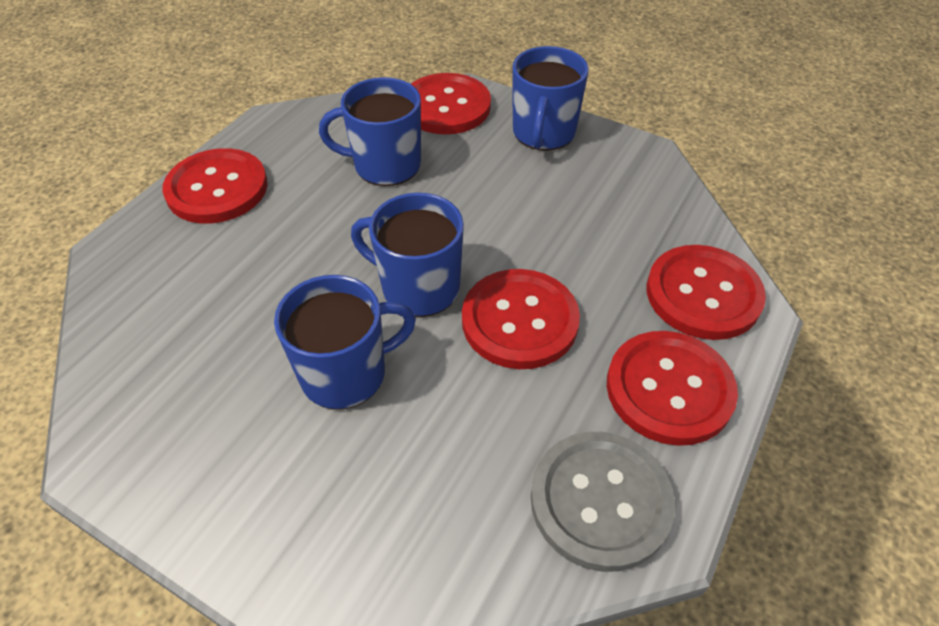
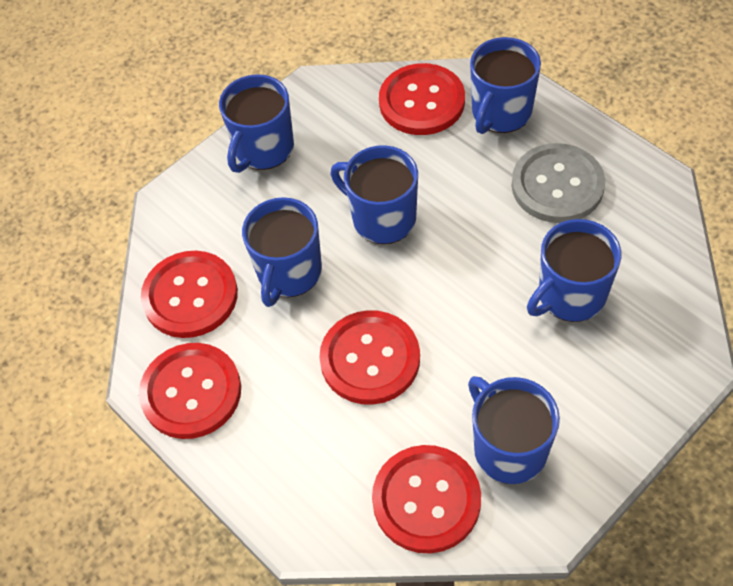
blue mug: [274,275,416,410] [319,77,421,186] [351,193,464,317] [513,46,589,151] = 4 -> [219,74,294,173] [242,197,322,307] [331,145,418,244] [468,376,560,484] [470,37,541,134] [527,219,622,322] = 6

